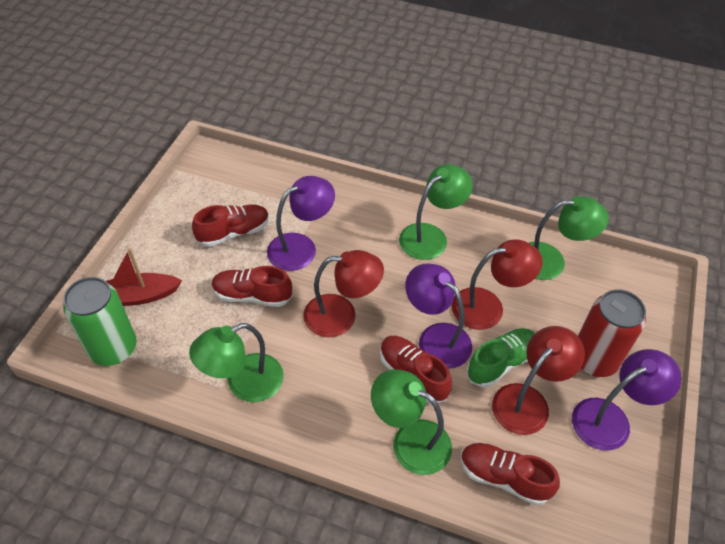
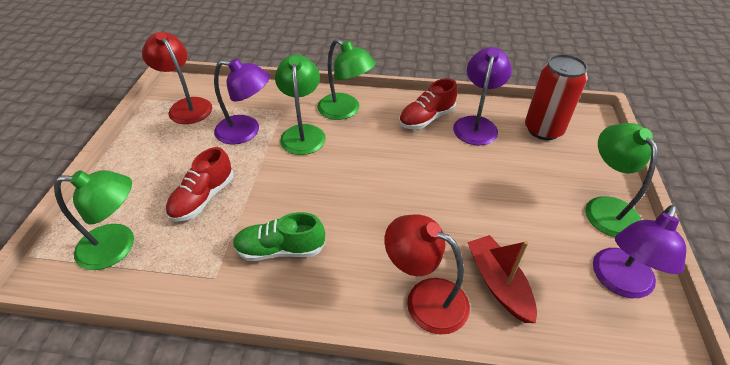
green can: [63,277,137,366] = 1 -> none = 0
red lamp: [303,250,384,337] [451,239,542,330] [492,326,585,435] = 3 -> [142,32,212,124] [384,215,470,335] = 2
red shoe: [192,204,269,247] [212,266,292,307] [380,336,452,403] [461,443,560,505] = 4 -> [166,147,234,222] [399,78,458,129] = 2

